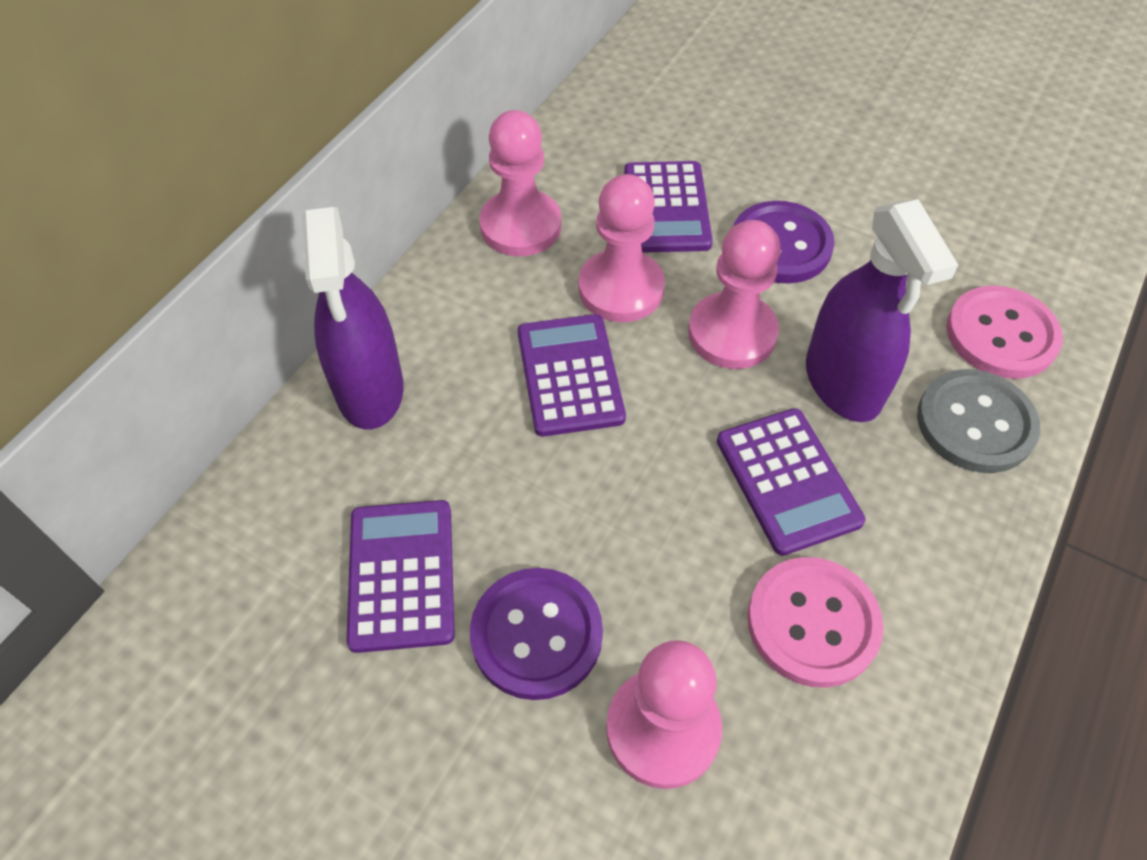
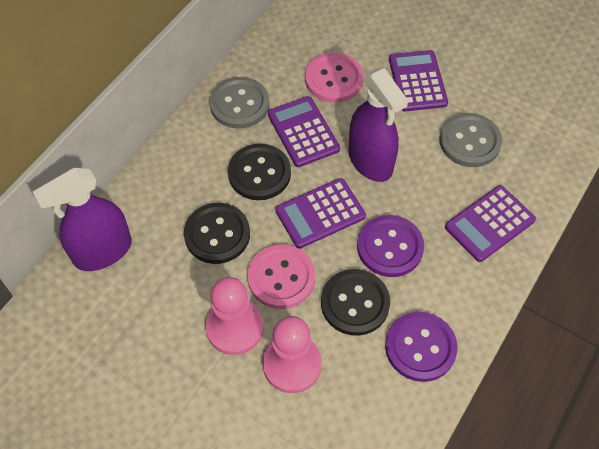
black button: none = 0 -> [184,203,250,264] [228,144,291,200] [321,269,390,336] = 3
grey button: [917,369,1040,473] = 1 -> [209,77,269,129] [439,113,502,167] = 2
pink pawn: [479,110,562,256] [579,174,665,322] [606,640,722,789] [688,220,781,369] = 4 -> [206,277,264,355] [263,316,322,393] = 2

